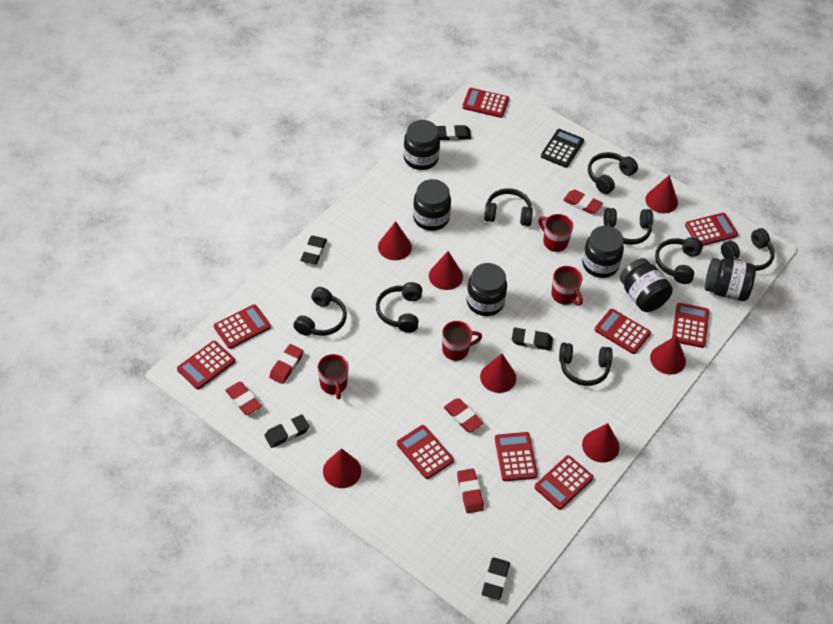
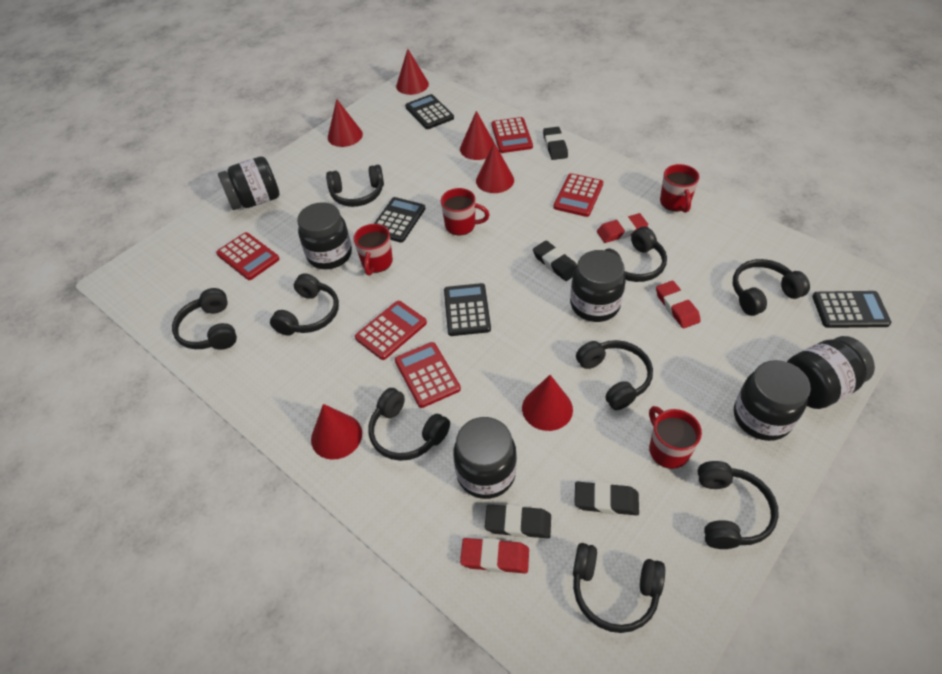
black calculator: [541,129,584,168] = 1 -> [374,197,425,242] [405,94,454,129] [444,283,491,336] [812,291,891,328] = 4
black eraser: [264,415,310,448] [300,236,327,265] [437,125,471,141] [482,557,510,600] [512,327,553,351] = 5 -> [485,504,551,538] [533,241,577,281] [543,127,568,160] [575,482,639,516] = 4
black headphones: [294,287,347,336] [376,282,422,333] [484,188,533,226] [559,343,613,386] [588,152,638,194] [604,208,653,245] [655,237,703,284] [721,228,775,271] = 8 -> [172,288,237,350] [270,273,339,336] [326,165,384,207] [368,388,450,461] [573,543,665,633] [576,340,653,410] [605,227,667,282] [698,461,779,549] [733,259,810,316] = 9
red calculator: [177,341,235,390] [214,304,271,349] [397,425,454,479] [462,88,509,118] [495,432,538,481] [534,455,594,510] [594,309,651,354] [672,303,709,348] [685,213,738,246] = 9 -> [216,232,279,280] [355,301,427,360] [395,342,461,408] [491,117,533,153] [553,173,603,217] = 5
red cone: [323,448,361,488] [378,221,412,260] [429,251,463,290] [480,354,516,393] [582,423,620,463] [645,175,678,213] [650,335,686,375] = 7 -> [311,404,362,460] [328,99,363,147] [396,49,429,95] [460,111,494,160] [476,143,514,193] [522,375,573,431] = 6
red eraser: [225,382,262,415] [269,344,303,384] [444,398,483,432] [457,469,484,513] [563,190,603,214] = 5 -> [460,538,529,574] [597,213,648,243] [656,281,701,329] = 3

